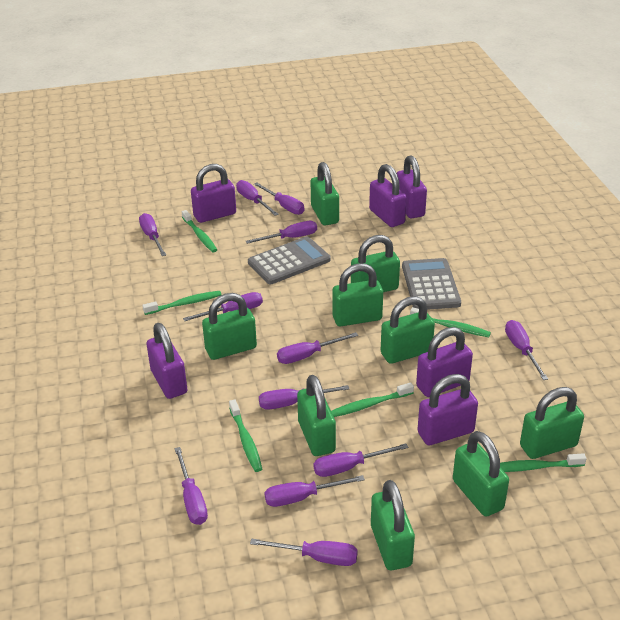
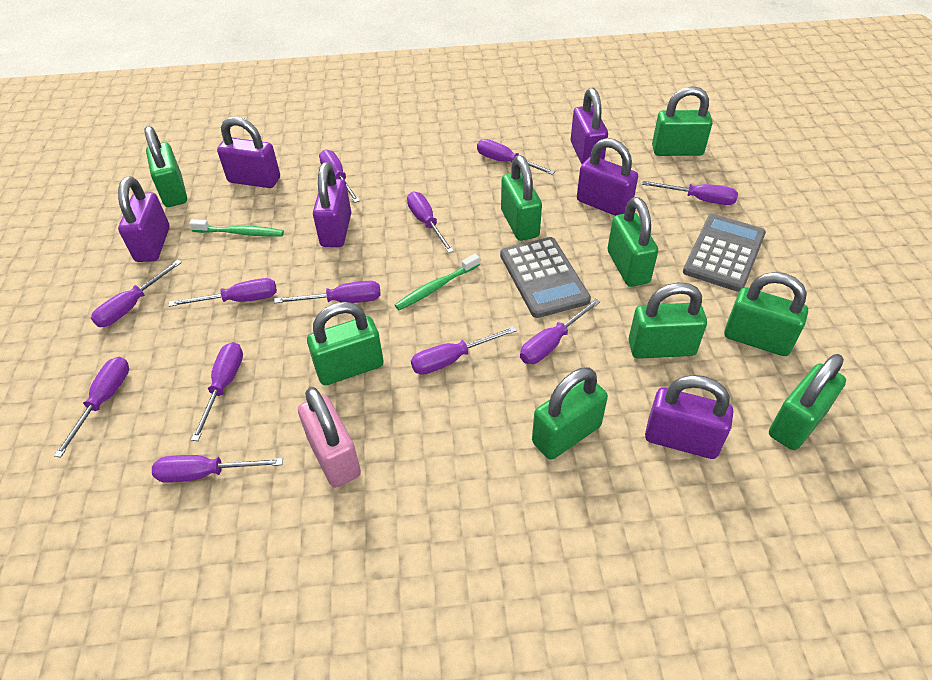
green toothbrush: [142,291,221,315] [182,210,217,252] [229,399,262,472] [331,382,414,417] [410,307,491,337] [500,453,587,472] = 6 -> [189,219,284,237] [395,254,480,310] = 2
pink padlock: none = 0 -> [298,387,361,488] = 1

